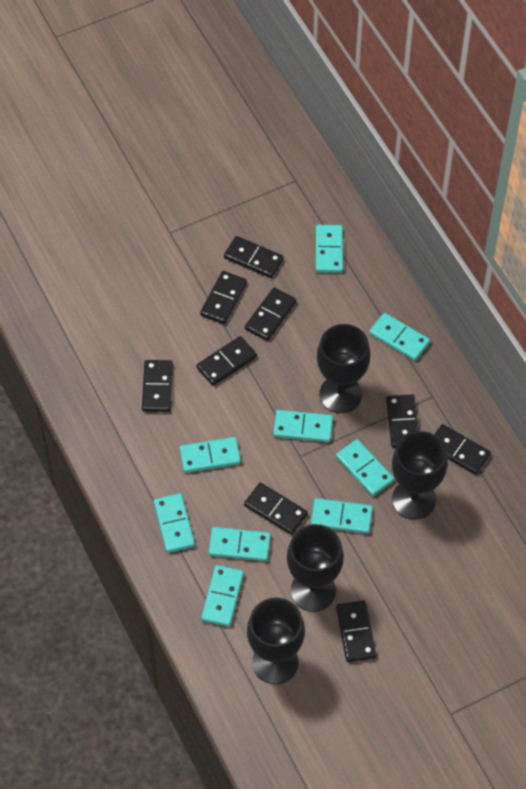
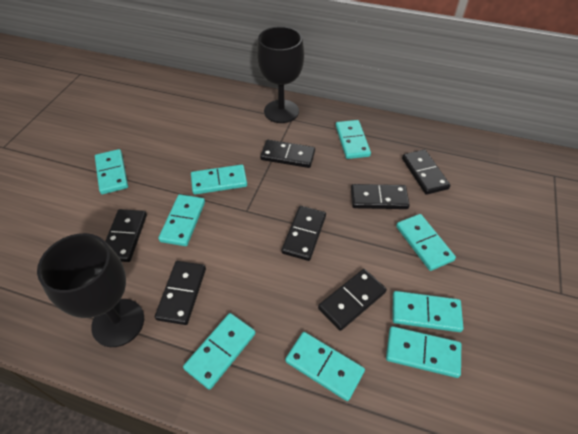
black domino: [142,360,173,412] [196,336,257,386] [200,271,247,324] [224,236,284,278] [244,483,308,535] [245,287,296,341] [336,600,376,662] [386,394,419,448] [434,424,491,475] = 9 -> [105,209,147,262] [155,261,206,325] [260,140,315,168] [281,206,326,261] [318,269,387,331] [351,184,410,209] [402,150,451,195] = 7
black goblet: [247,597,305,684] [287,524,344,612] [317,324,370,413] [392,431,448,520] = 4 -> [37,233,144,347] [257,26,304,123] = 2

